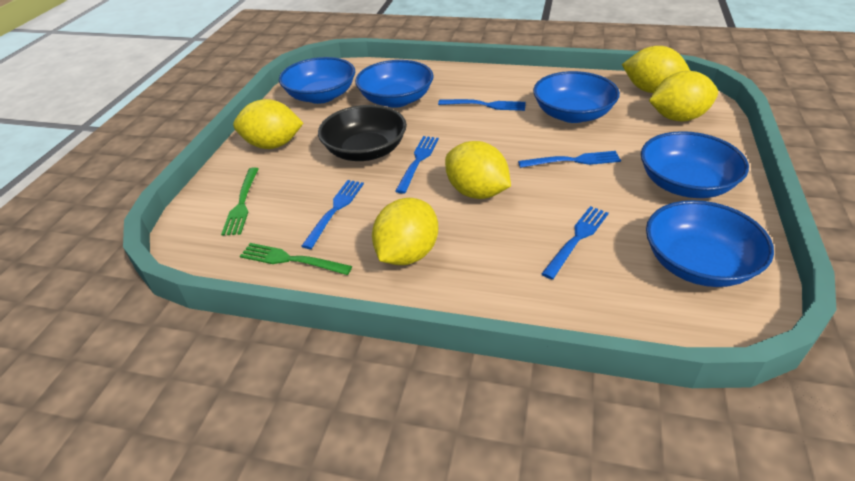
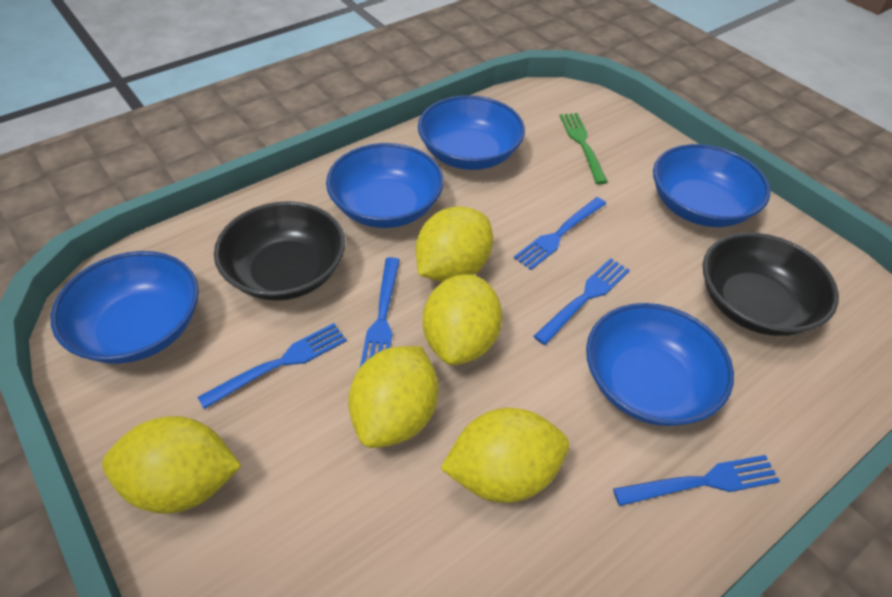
black bowl: [318,105,407,161] = 1 -> [214,201,345,301] [703,233,839,336] = 2
green fork: [221,167,259,235] [240,243,352,275] = 2 -> [560,113,608,184] = 1

